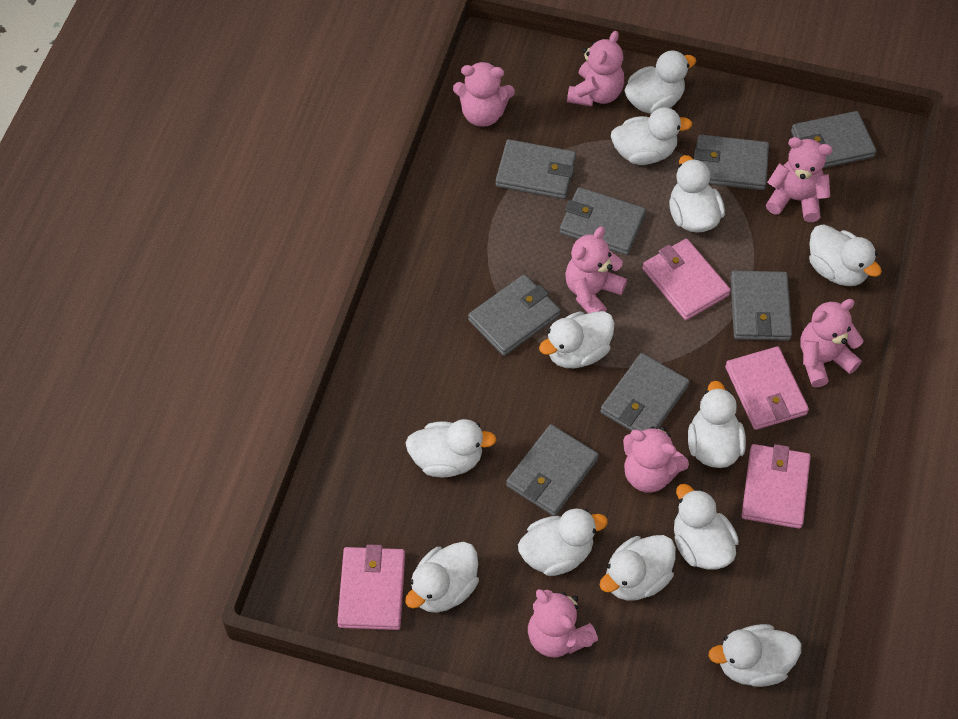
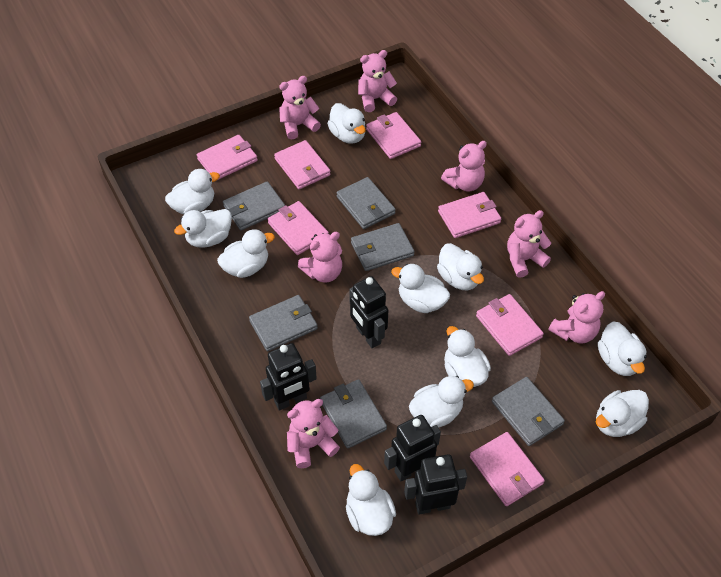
black robot: none = 0 -> [260,343,317,411] [349,276,388,348] [384,415,441,481] [404,454,467,515] = 4
grey wallet: [468,274,561,356] [496,139,576,199] [506,424,599,516] [560,187,646,255] [600,353,690,431] [694,135,769,190] [730,271,792,341] [791,111,876,168] = 8 -> [223,181,285,230] [249,295,318,351] [320,379,387,449] [336,177,396,229] [351,223,415,271] [492,377,565,446] = 6
pink wallet: [337,544,405,630] [642,239,731,320] [725,346,809,430] [742,444,811,529] = 4 -> [197,135,258,181] [268,201,329,255] [274,140,331,189] [366,112,421,159] [438,192,501,238] [470,432,545,506] [476,294,544,356] = 7
white duck: [405,419,497,477] [405,542,479,613] [518,508,608,576] [539,311,615,369] [600,535,676,601] [611,107,692,165] [624,51,696,114] [669,155,725,233] [674,484,739,570] [688,381,746,468] [708,624,801,687] [809,224,882,286] = 12 -> [165,169,220,214] [174,209,232,248] [217,229,275,278] [327,103,366,144] [346,464,396,536] [391,264,450,313] [409,376,474,428] [437,243,484,290] [444,326,491,387] [596,390,649,437] [598,321,647,376] = 11

